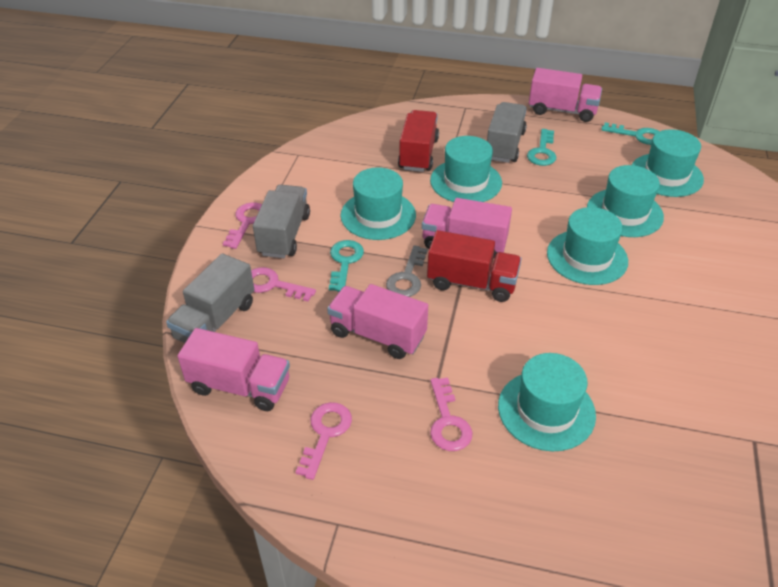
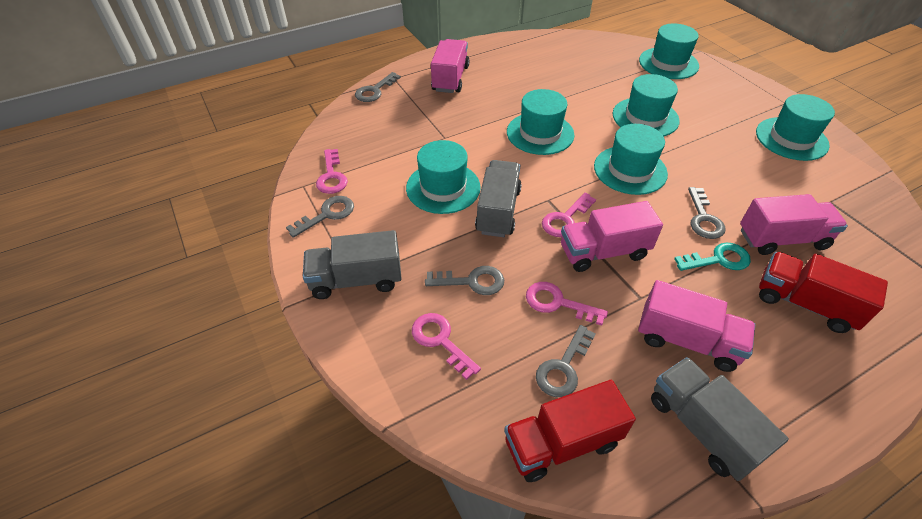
grey key: [386,245,428,297] = 1 -> [286,196,354,238] [355,72,401,102] [425,266,504,295] [536,325,596,397] [688,187,725,239] = 5
turquoise key: [329,240,364,292] [527,129,556,166] [601,122,659,145] = 3 -> [674,243,751,271] = 1

